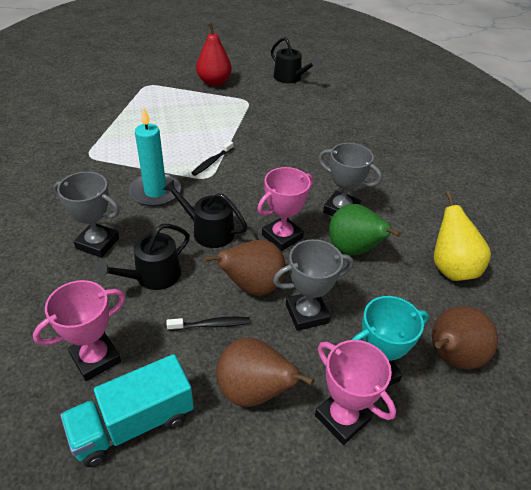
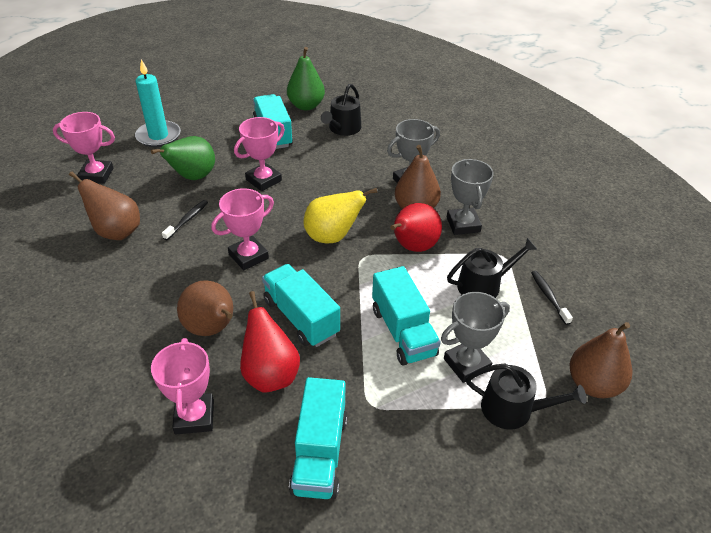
brown pear: [204,240,286,296] [216,338,315,407] [432,306,498,369] = 3 -> [69,171,140,240] [177,280,233,336] [395,145,441,209] [569,322,632,398] = 4
green pear: [329,204,401,255] = 1 -> [151,136,215,180] [287,47,325,110] = 2
pink trophy: [33,280,125,381] [257,167,313,251] [315,340,396,445] = 3 -> [53,112,115,184] [151,338,214,434] [211,188,274,270] [234,117,285,191] = 4
red pear: [196,23,232,86] = 1 -> [240,291,300,392] [390,203,442,252] = 2
turquoise trophy: [351,296,429,386] = 1 -> none = 0
turquoise truck: [60,354,194,467] = 1 -> [253,94,293,149] [262,264,340,347] [289,377,347,499] [372,266,441,366] = 4

